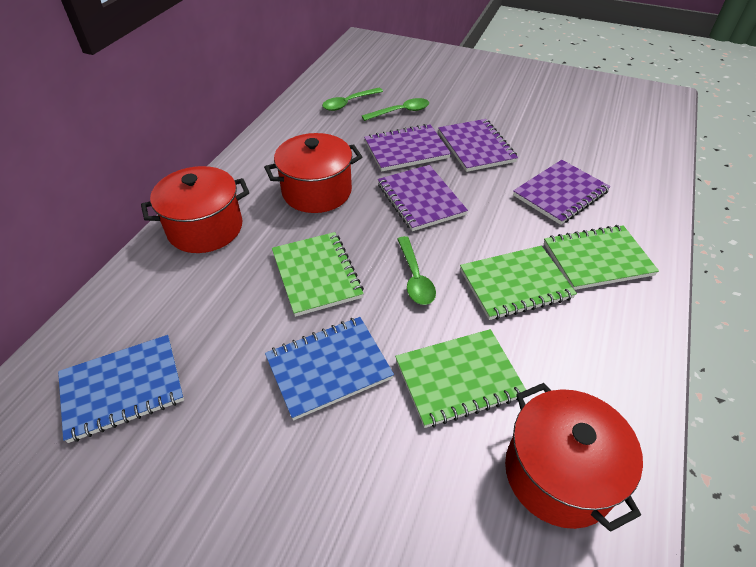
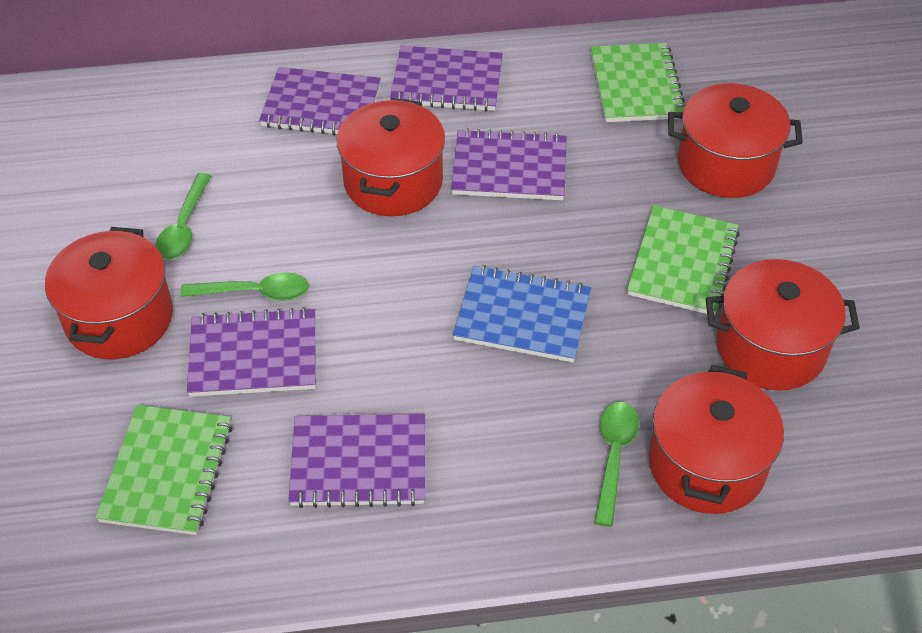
blue notebook: [58,335,184,443] [265,317,394,421] = 2 -> [453,265,591,363] = 1
green notebook: [272,232,364,317] [395,329,526,428] [460,246,577,320] [544,225,659,290] = 4 -> [95,405,233,535] [591,43,685,122] [627,205,740,316] = 3
purple notebook: [364,124,451,172] [378,165,468,231] [438,119,518,172] [513,160,611,225] = 4 -> [187,307,316,397] [259,67,381,135] [288,414,425,508] [390,46,503,111] [451,128,567,200] = 5
red pot: [141,166,249,253] [264,133,362,213] [505,383,643,532] = 3 -> [45,227,173,359] [336,98,445,216] [649,365,784,514] [668,83,803,198] [706,259,860,391] = 5

